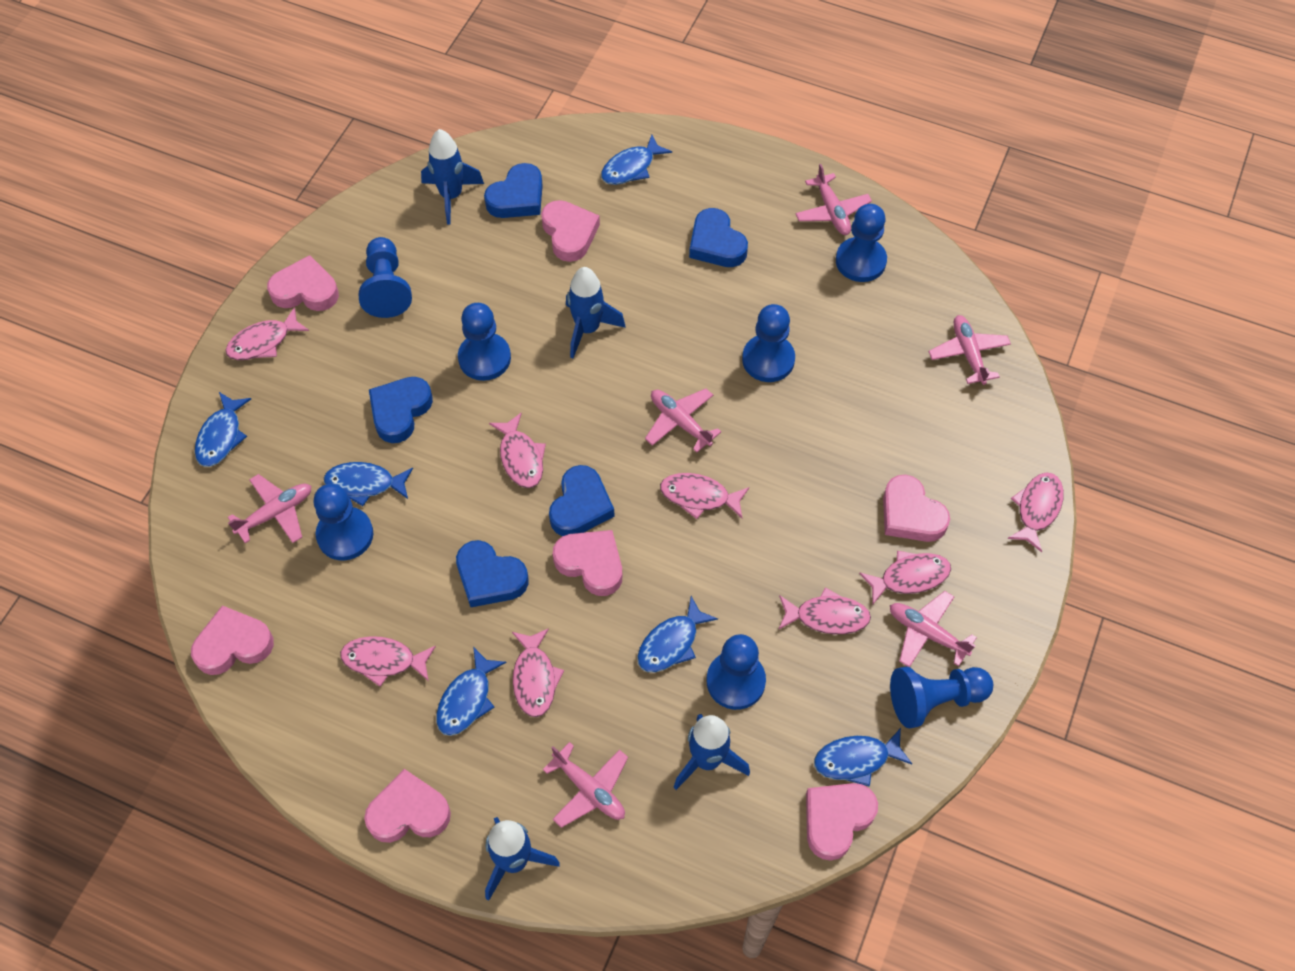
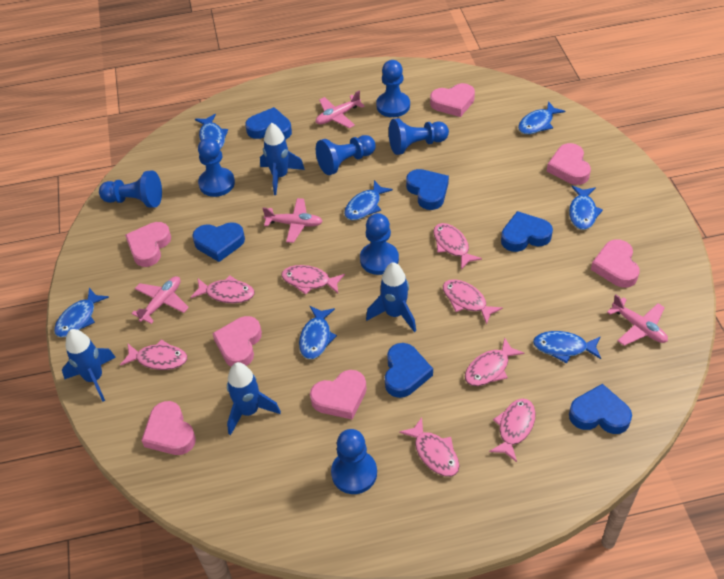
blue fish: [195,392,251,467] [324,462,413,506] [436,647,507,736] [601,135,672,185] [637,596,718,672] [814,728,912,787] = 6 -> [54,288,109,337] [195,114,228,149] [299,306,337,359] [344,180,393,220] [518,101,565,134] [533,331,601,363] [569,186,603,230] = 7
blue heart: [369,377,433,443] [456,540,529,607] [484,163,543,218] [549,465,615,536] [689,208,748,267] = 5 -> [192,222,245,262] [245,107,292,140] [385,343,433,398] [406,169,449,210] [501,211,553,252] [569,384,632,434] = 6
pink plane: [228,474,311,543] [543,742,628,828] [645,389,721,453] [795,164,872,235] [890,591,977,667] [929,315,1011,385] = 6 -> [131,276,189,324] [262,198,323,243] [316,90,364,128] [607,294,668,346] = 4

